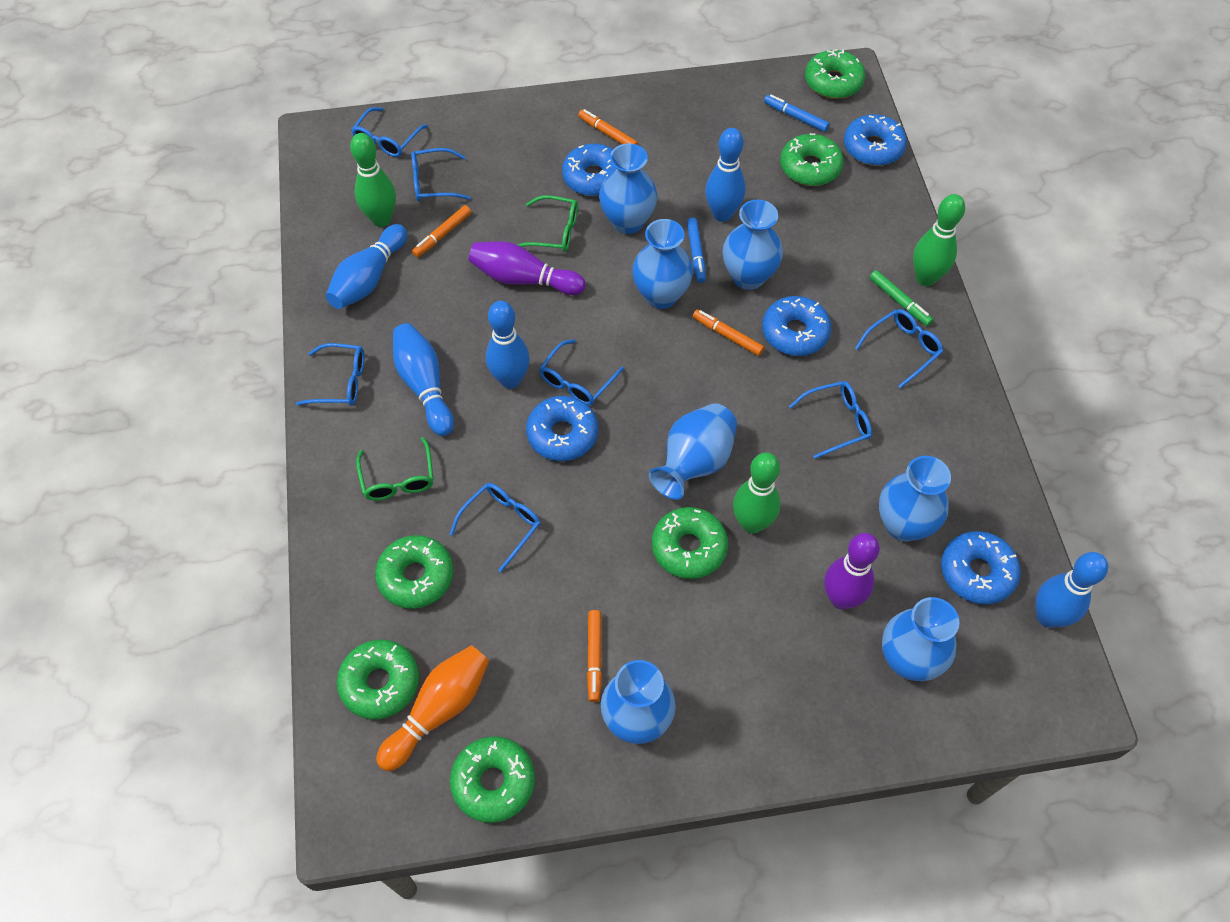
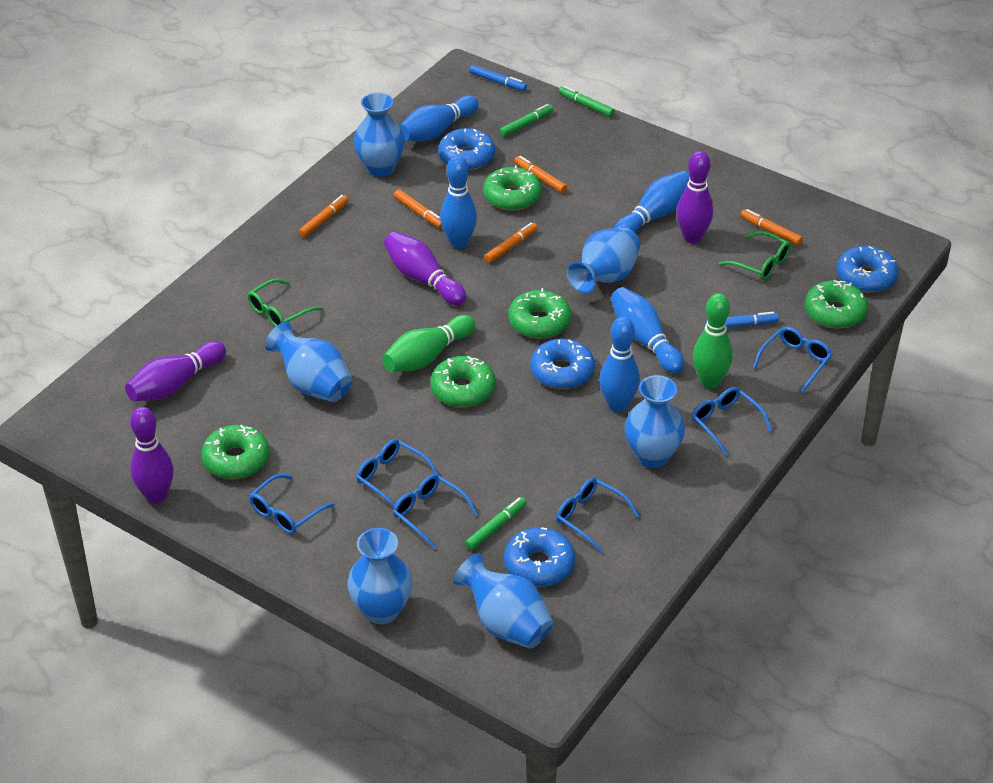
blue donut: [526,396,598,461] [562,144,616,196] [762,296,831,356] [844,114,907,166] [941,531,1020,604] = 5 -> [438,128,495,170] [504,527,575,587] [530,339,595,389] [836,246,899,293] = 4
blue glasses: [296,343,364,406] [351,107,428,157] [411,148,471,202] [449,483,540,572] [539,339,624,405] [789,381,872,459] [855,309,943,388] = 7 -> [249,474,335,534] [356,439,439,507] [393,474,478,549] [556,478,639,553] [692,387,772,456] [753,327,832,392] = 6
blue vase: [599,143,658,234] [601,660,676,744] [632,219,693,309] [649,403,737,500] [723,200,783,290] [879,456,951,542] [882,597,959,681] = 7 -> [265,322,352,402] [347,528,413,624] [354,92,405,177] [453,553,553,649] [567,228,640,293] [624,375,685,468] = 6
green bowling pin: [350,133,396,227] [733,452,780,534] [913,194,965,286] = 3 -> [382,315,476,372] [693,293,733,389] = 2
green donut: [337,640,419,719] [375,535,453,609] [450,736,535,823] [652,507,728,579] [780,133,844,186] [805,49,865,99] = 6 -> [201,425,269,479] [431,356,495,407] [483,165,542,211] [508,288,571,339] [805,280,868,329] = 5
green marker: [870,270,933,326] = 1 -> [465,497,527,550] [499,104,553,137] [558,86,615,117] = 3
orange bowling pin: [376,645,489,771] = 1 -> none = 0
orange marker: [412,205,471,257] [578,109,638,145] [587,610,602,702] [693,309,764,356] = 4 -> [298,195,349,238] [394,189,442,228] [484,222,538,263] [514,156,567,193] [740,209,803,245] = 5
purple bowling pin: [469,241,586,295] [824,533,880,610] = 2 -> [125,341,226,402] [130,407,174,504] [384,231,466,305] [676,151,713,243] = 4

